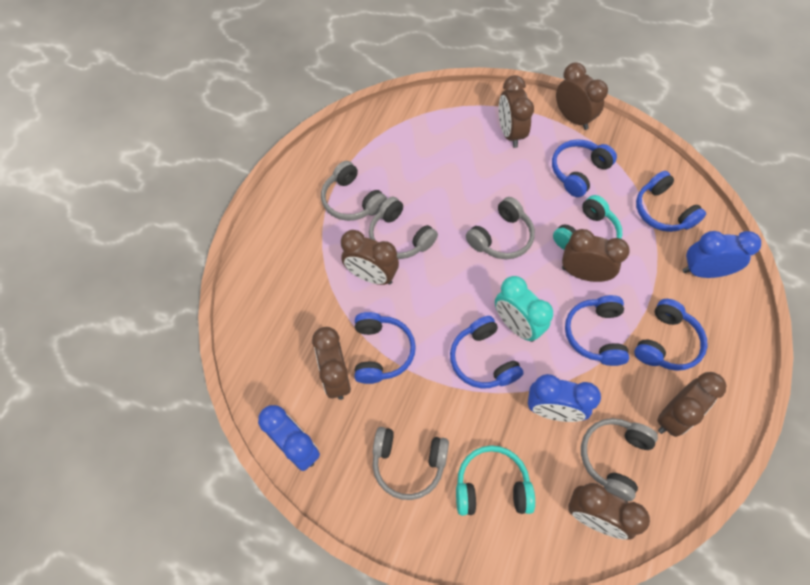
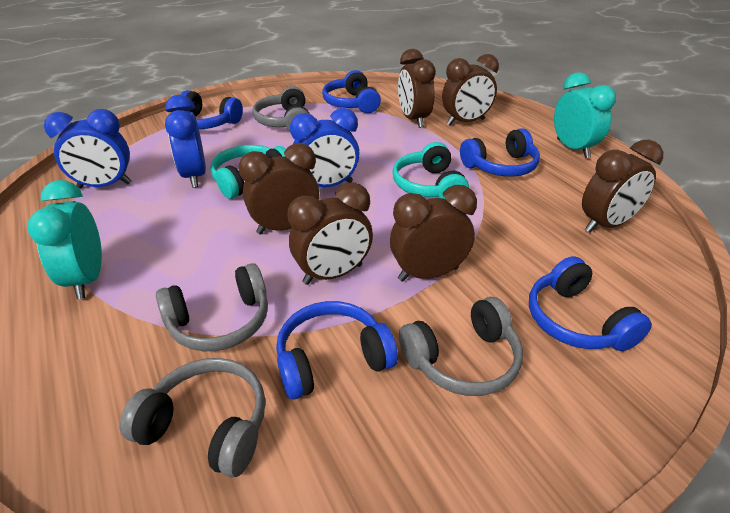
blue headphones: [354,312,416,384] [450,316,524,389] [552,139,617,197] [565,295,629,366] [634,299,708,371] [636,171,706,232] = 6 -> [180,90,243,129] [276,301,398,400] [322,70,381,113] [460,128,540,176] [529,256,652,351] = 5
brown clock: [312,327,351,400] [341,230,399,285] [499,75,534,148] [556,62,608,130] [562,229,630,282] [568,483,650,540] [657,372,726,437] = 7 -> [238,143,319,235] [287,182,373,285] [390,185,477,282] [398,49,436,128] [442,54,499,126] [582,140,663,233] = 6
grey headphones: [321,161,387,221] [369,196,438,259] [373,427,449,500] [466,197,535,259] [581,418,658,501] = 5 -> [119,358,265,478] [156,263,268,352] [252,86,309,131] [399,297,523,396] = 4
turquoise clock: [495,276,553,342] = 1 -> [27,180,102,299] [554,72,616,158] = 2

